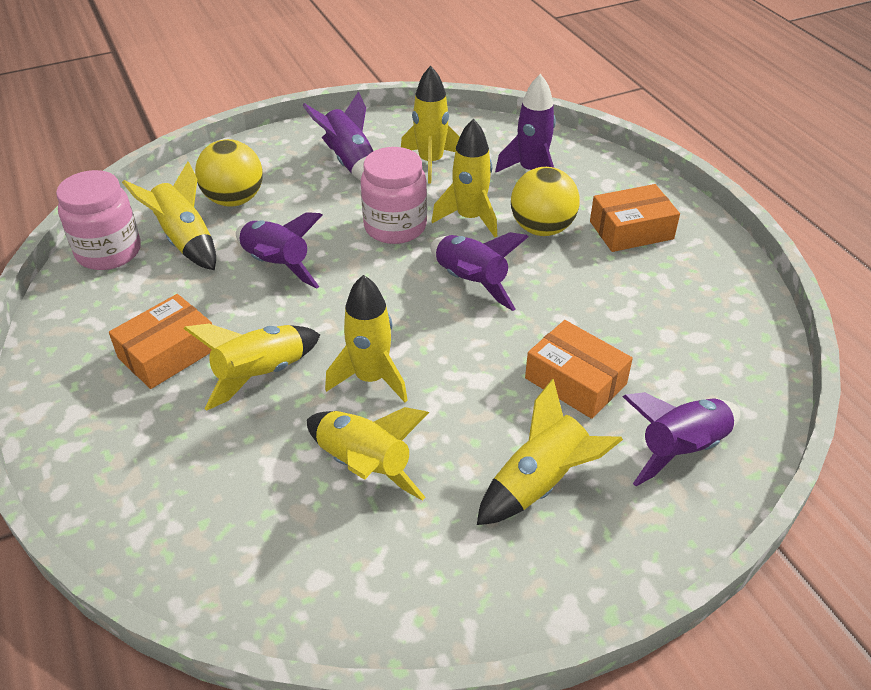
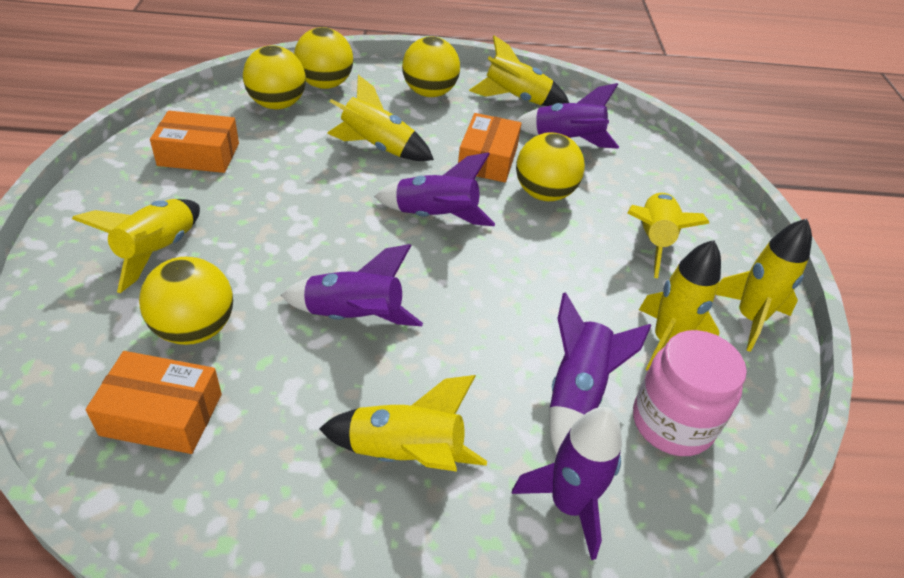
pink jar: [56,170,141,270] [361,147,427,244] = 2 -> [633,330,747,456] = 1
yellow ball: [195,139,263,207] [511,167,580,236] = 2 -> [139,257,233,345] [243,45,306,109] [294,27,353,89] [402,36,460,97] [516,132,585,201] = 5

